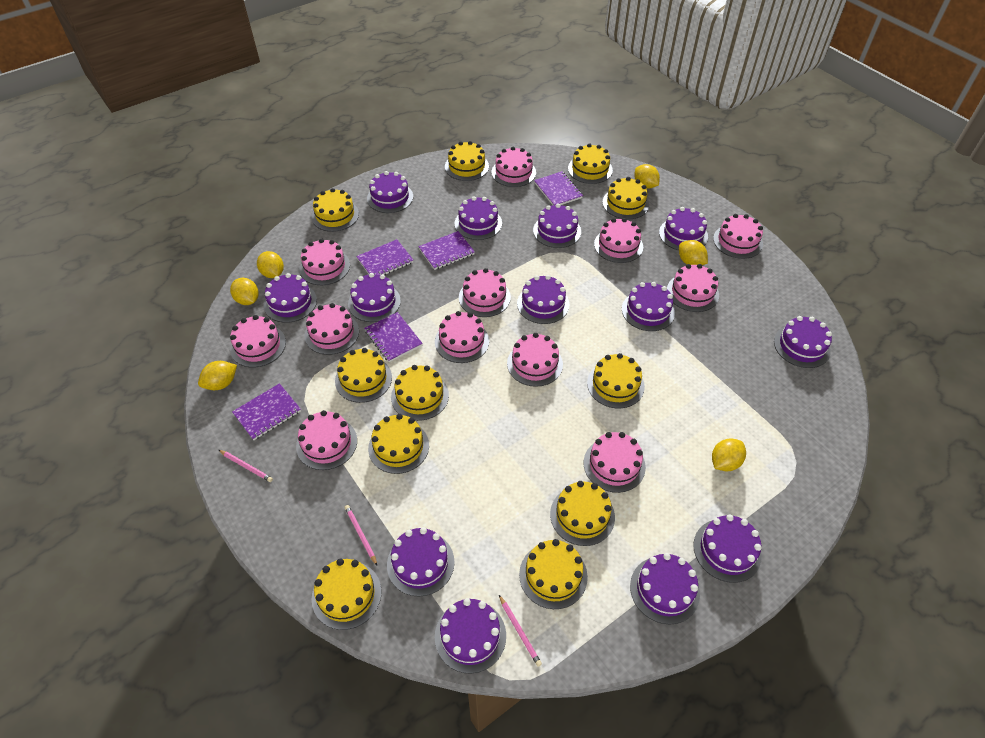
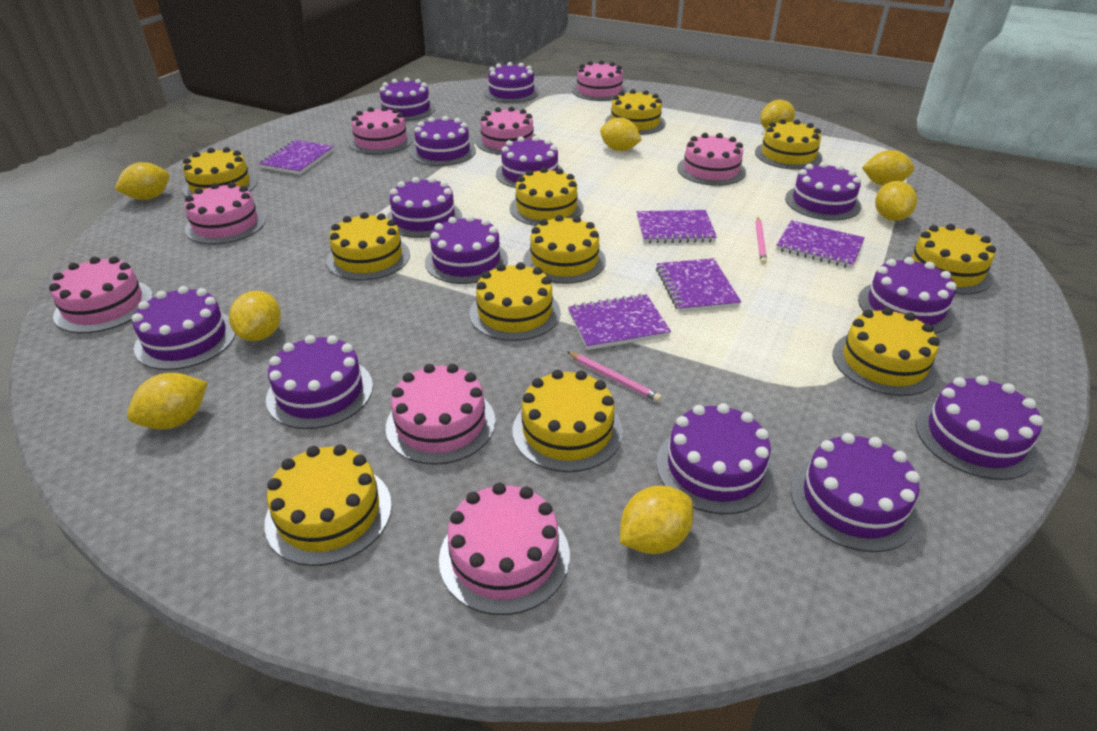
pink cake: [230,315,286,367] [296,410,357,470] [299,239,350,285] [305,303,359,355] [435,311,489,363] [459,268,511,317] [492,147,536,187] [507,333,563,387] [584,432,646,493] [594,218,643,263] [667,264,719,312] [713,214,763,259] = 12 -> [49,257,153,333] [185,182,266,245] [349,106,413,155] [386,364,496,465] [439,483,570,615] [476,107,538,155] [572,60,627,101] [677,133,746,186] = 8
pink pencil: [219,450,273,482] [344,505,377,565] [499,595,542,666] = 3 -> [567,352,662,402] [756,218,767,265] = 2
yellow lemon: [198,361,237,390] [230,278,259,305] [257,251,284,278] [634,164,660,189] [679,240,708,265] [712,438,746,471] = 6 -> [115,162,170,200] [127,373,208,429] [229,291,281,341] [600,117,642,151] [620,486,693,554] [760,100,795,129] [862,150,914,186] [875,181,917,221] = 8

